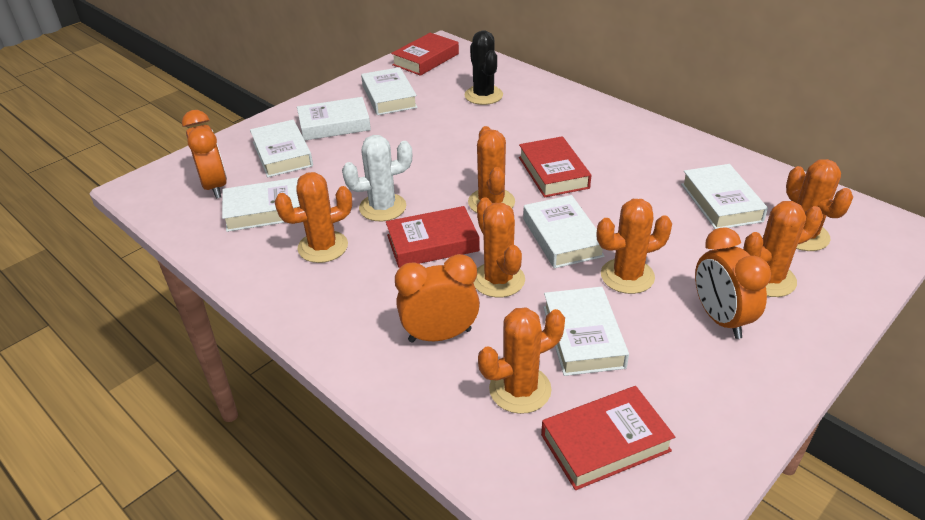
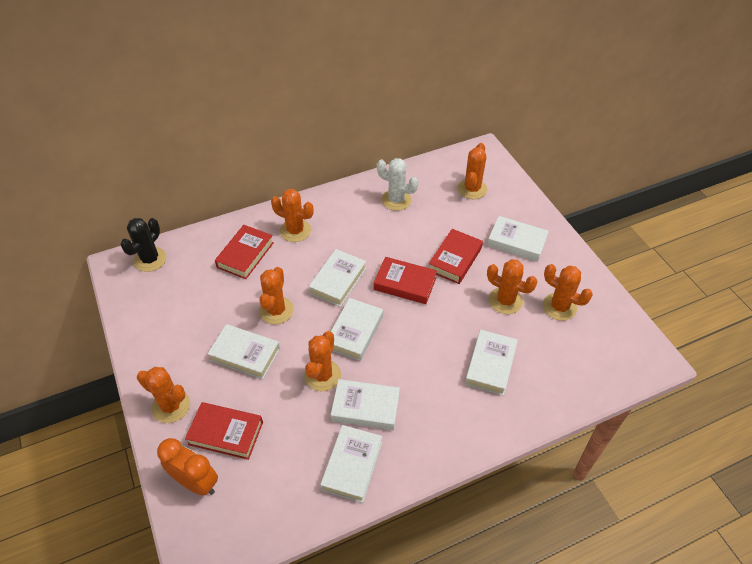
orange clock: [182,110,227,199] [395,254,480,343] [695,227,771,339] = 3 -> [157,438,218,496] = 1

